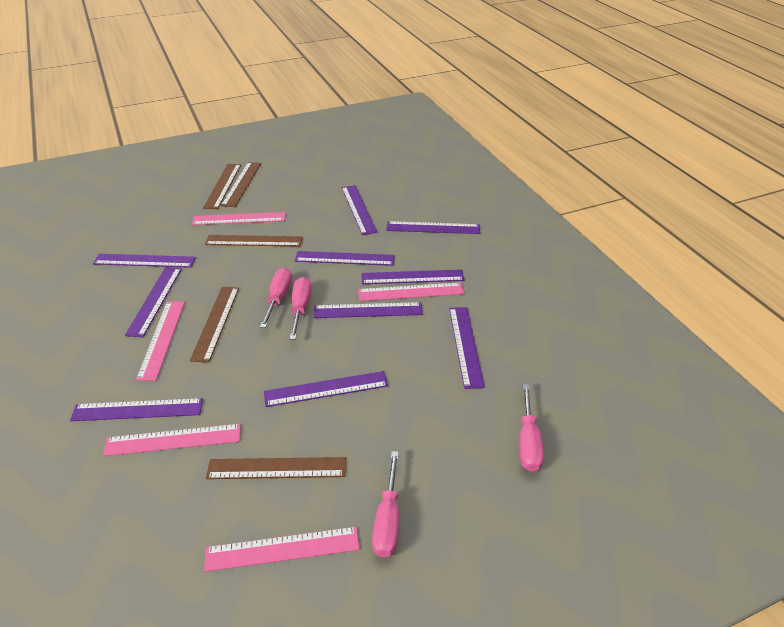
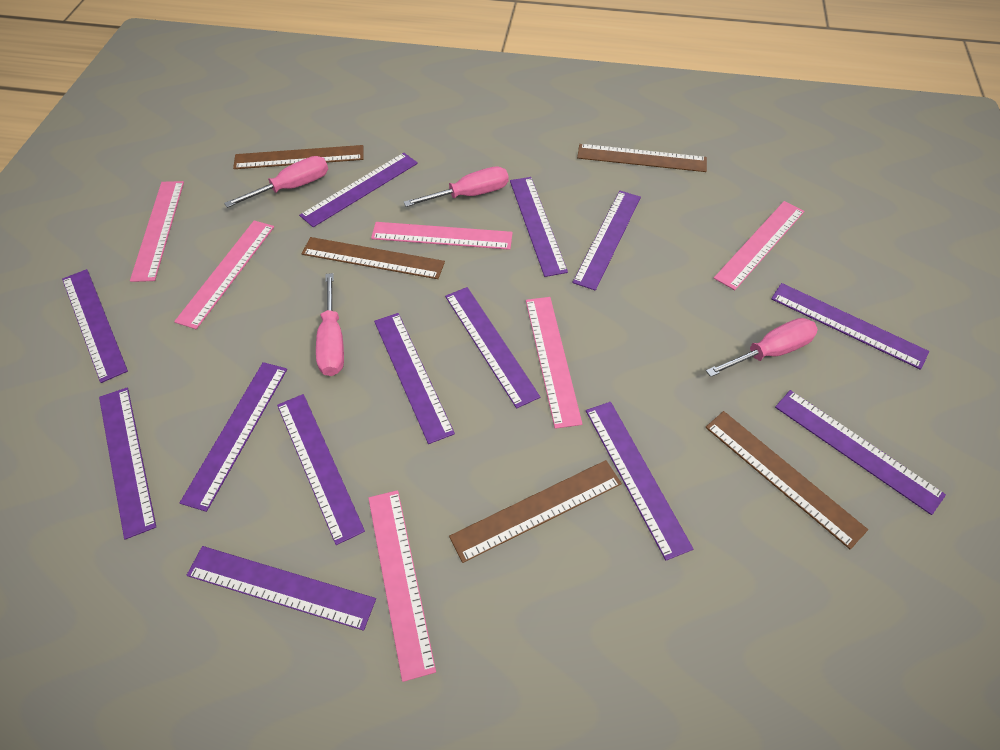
pink ruler: [103,424,241,456] [136,301,185,381] [192,212,285,225] [204,527,360,572] [358,282,464,301] = 5 -> [130,181,184,282] [174,220,274,329] [368,490,436,682] [371,222,513,250] [526,297,582,429] [714,201,804,290] = 6
purple ruler: [70,398,203,421] [93,254,196,268] [125,267,182,337] [264,371,388,407] [295,251,395,266] [313,302,423,318] [342,185,377,235] [361,270,464,284] [386,221,480,234] [449,307,485,389] = 10 -> [62,269,128,383] [99,387,156,540] [180,362,287,512] [187,546,376,631] [277,394,365,545] [299,153,418,227] [374,313,455,444] [445,287,540,408] [510,177,568,277] [572,191,641,291] [586,402,693,561] [771,283,929,370] [775,390,946,515] = 13

